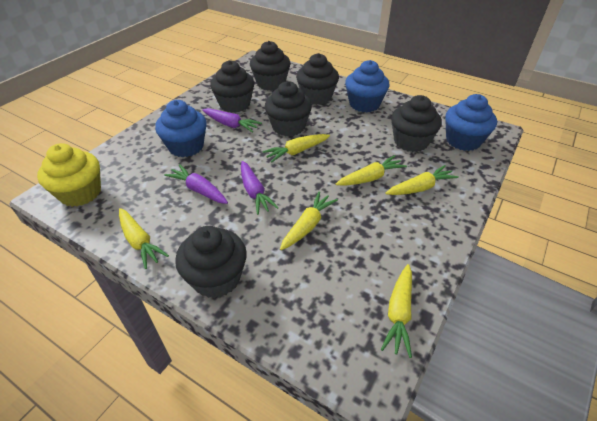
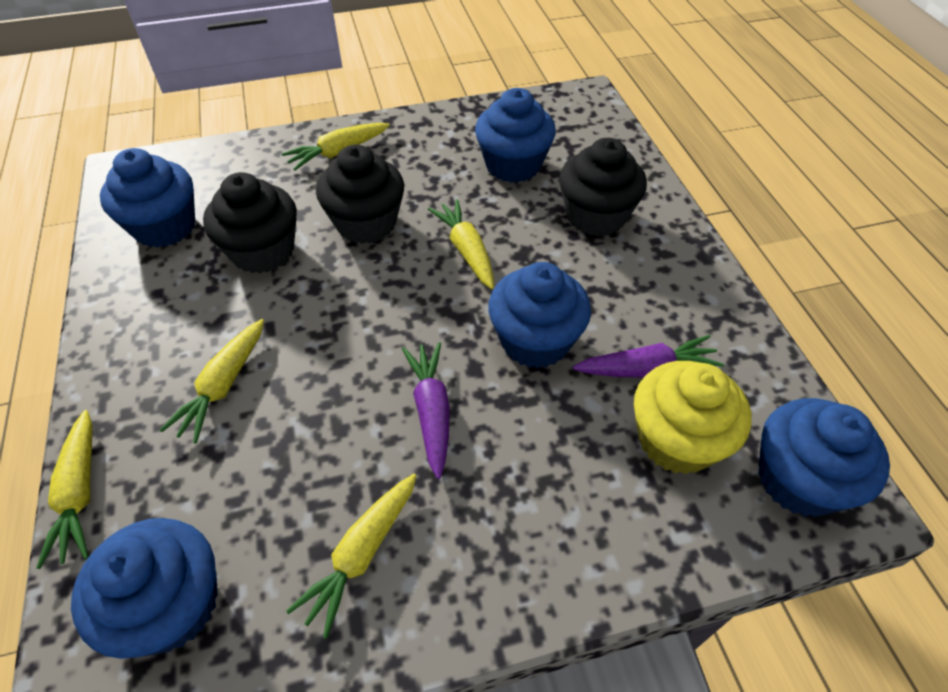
black cupcake: [175,226,247,298] [210,60,254,113] [250,41,290,91] [265,81,312,136] [296,53,339,105] [391,95,442,152] = 6 -> [203,172,297,274] [316,145,404,244] [559,138,647,236] = 3
blue cupcake: [155,100,207,157] [345,60,389,113] [445,94,497,151] = 3 -> [71,518,217,659] [100,148,195,248] [475,88,556,183] [488,262,591,368] [758,398,890,517] = 5
purple carrot: [164,164,228,204] [202,108,262,133] [241,161,279,215] = 3 -> [402,342,450,479] [573,335,724,378] = 2
yellow carrot: [119,208,169,269] [262,134,330,163] [280,191,338,250] [336,155,407,186] [381,264,412,358] [385,165,459,195] = 6 -> [36,410,93,569] [160,319,264,444] [282,123,390,171] [286,474,417,639] [428,199,494,289] = 5

